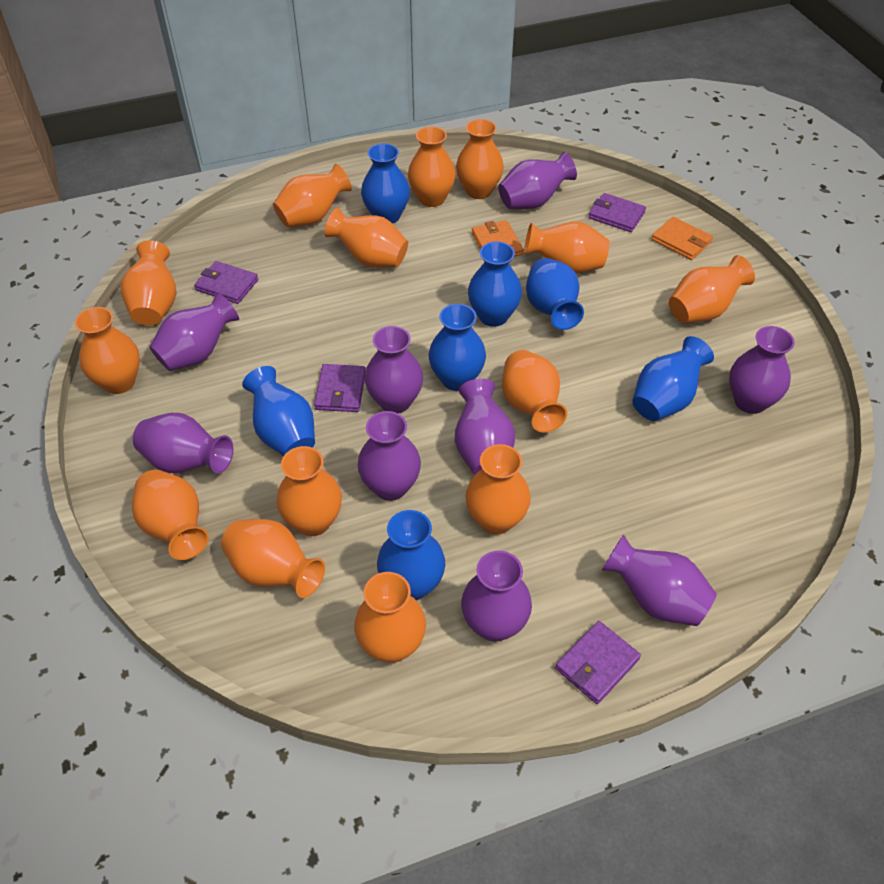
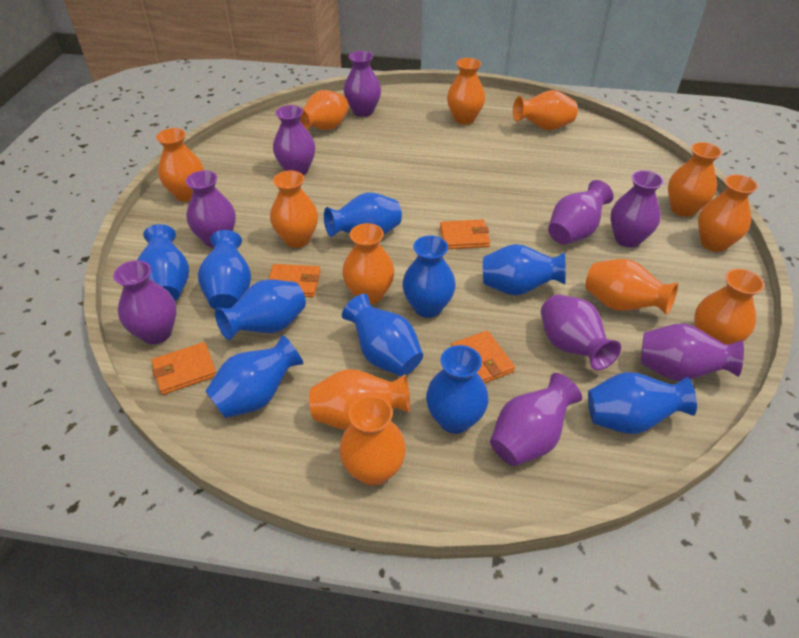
blue vase: [242,366,315,456] [361,143,410,224] [377,510,445,600] [429,304,486,391] [468,241,522,327] [526,258,584,330] [632,336,714,421] = 7 -> [137,224,189,301] [198,230,251,309] [206,335,304,418] [215,279,306,340] [324,192,402,237] [342,294,423,376] [402,235,456,318] [426,345,488,434] [483,244,566,295] [588,372,697,434] = 10
orange vase: [75,307,140,394] [121,240,176,326] [132,470,209,560] [221,519,325,598] [273,164,352,227] [276,446,342,536] [324,208,408,267] [354,572,426,663] [408,126,456,207] [456,119,504,199] [465,444,531,534] [502,350,567,432] [524,222,609,273] [669,255,755,323] = 14 -> [156,128,204,202] [270,171,318,248] [300,90,349,131] [309,369,410,430] [339,395,406,486] [342,223,395,305] [447,58,485,125] [513,90,578,131] [585,259,678,315] [668,142,722,217] [694,268,764,344] [698,174,758,252] = 12
orange wallet: [472,220,524,257] [651,217,713,260] = 2 -> [151,342,216,395] [269,264,321,298] [440,219,490,249] [451,331,515,383] = 4
purple wallet: [194,261,258,304] [314,364,366,412] [555,621,641,704] [589,193,646,232] = 4 -> none = 0

